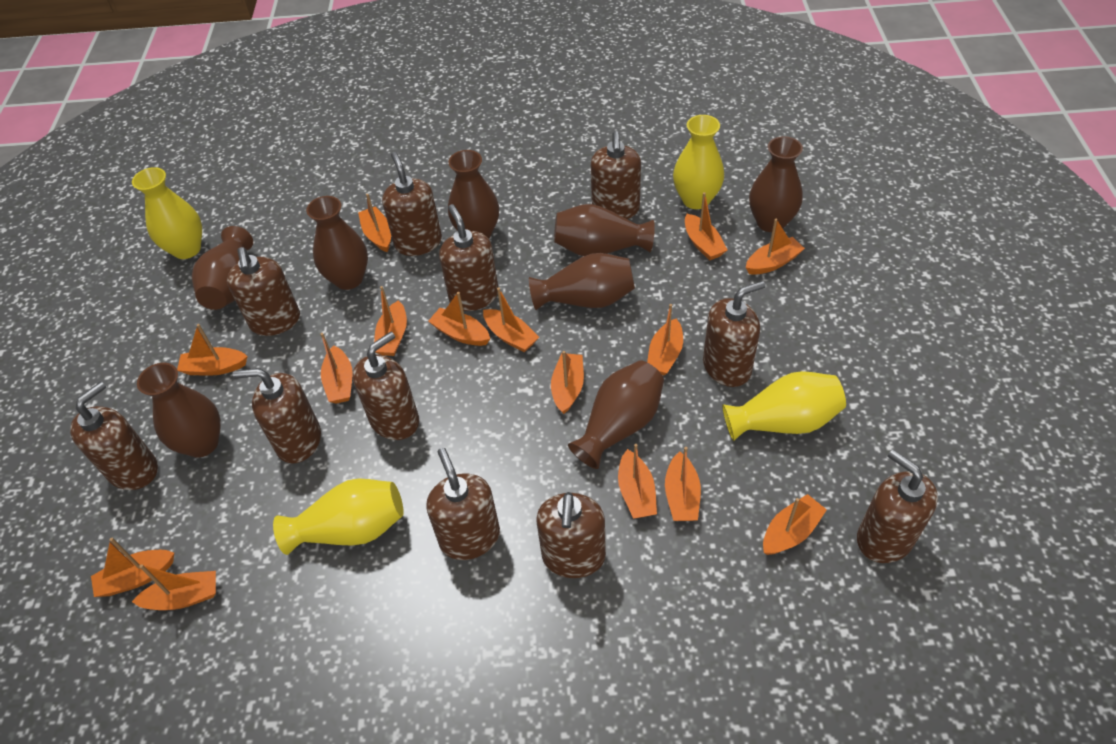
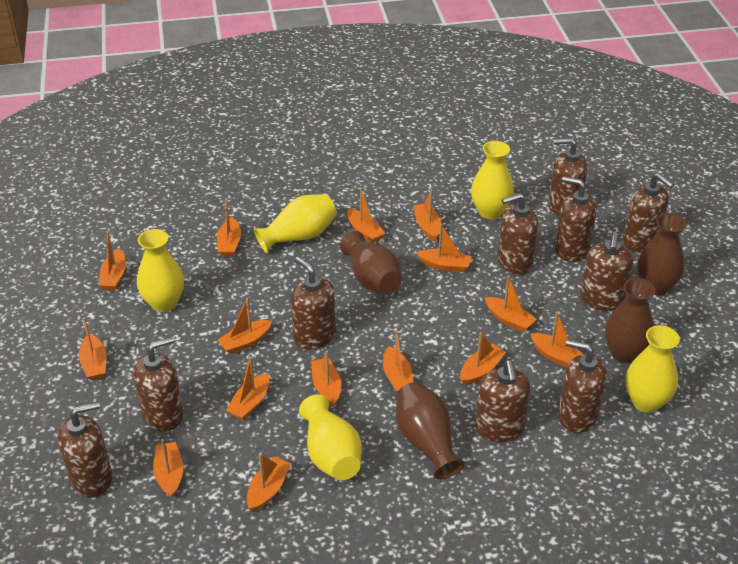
brown soap dispenser: [70,382,158,490] [227,247,300,336] [232,368,321,463] [353,332,419,440] [382,152,442,256] [426,448,500,560] [439,204,498,311] [536,492,606,578] [591,131,641,219] [703,281,765,387] [857,450,938,563] = 11 -> [58,401,112,498] [133,336,183,431] [291,256,336,350] [475,360,531,442] [497,193,538,275] [549,138,587,217] [555,176,597,262] [558,339,607,433] [580,232,633,311] [623,173,674,252] = 10
brown vase: [137,363,221,457] [192,226,253,310] [306,196,368,290] [448,150,499,239] [529,253,635,310] [554,204,655,256] [568,360,664,469] [749,136,803,232] = 8 -> [340,231,402,294] [396,382,465,480] [605,278,656,363] [637,213,686,295] = 4
yellow vase: [132,167,202,259] [273,478,404,555] [673,115,724,209] [722,371,846,441] = 4 -> [137,229,184,312] [254,194,337,253] [299,394,362,480] [471,141,514,219] [626,325,680,413] = 5

